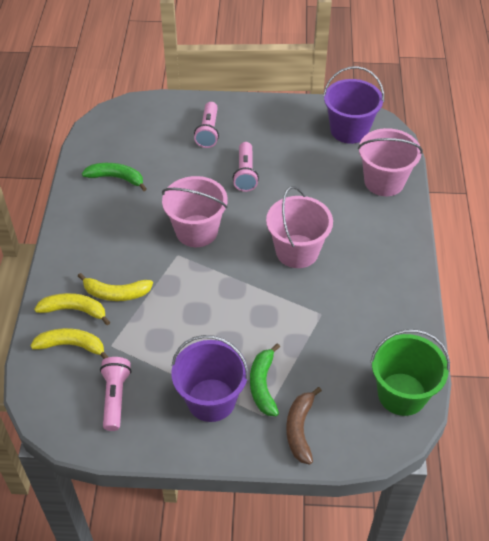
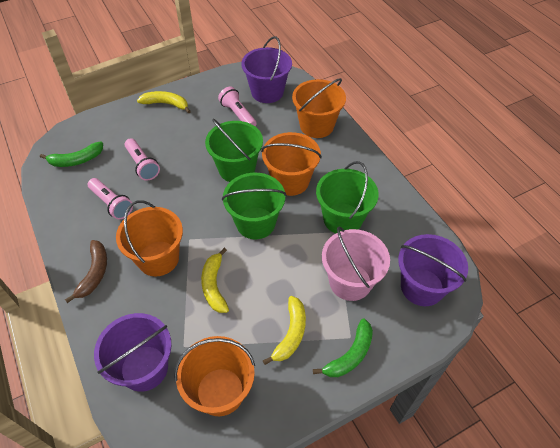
green bucket: [370,329,450,416] = 1 -> [205,119,263,182] [222,173,287,239] [316,161,379,233] = 3
orange bucket: none = 0 -> [116,200,183,277] [174,336,255,416] [261,132,322,196] [292,78,346,138] = 4
pink bucket: [162,176,228,247] [266,186,333,268] [358,128,423,196] = 3 -> [322,226,390,301] = 1
purple bucket: [171,335,249,422] [323,66,384,144] = 2 -> [94,313,172,392] [241,36,292,103] [398,234,468,306] = 3

